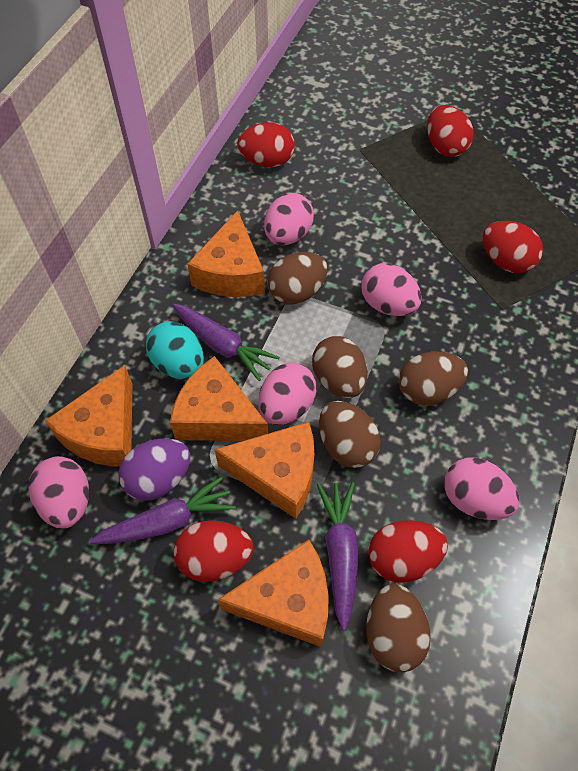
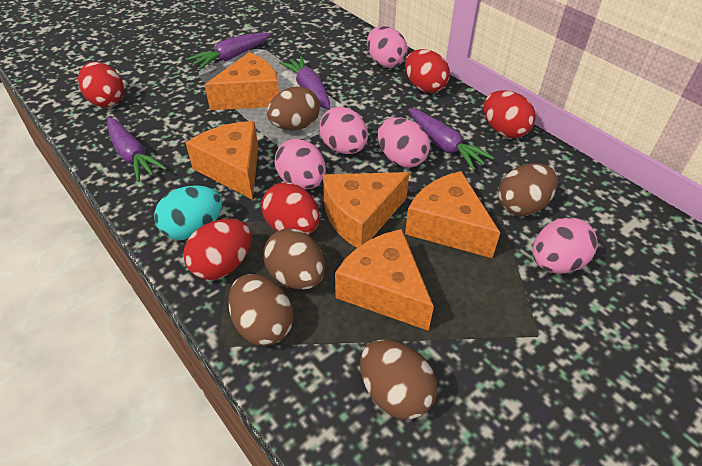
purple carrot: [90,476,236,544] [173,304,280,381] [317,482,359,631] = 3 -> [107,117,167,182] [187,32,271,70] [279,56,330,110] [409,108,494,171] = 4
purple egg: [118,438,190,501] = 1 -> none = 0

